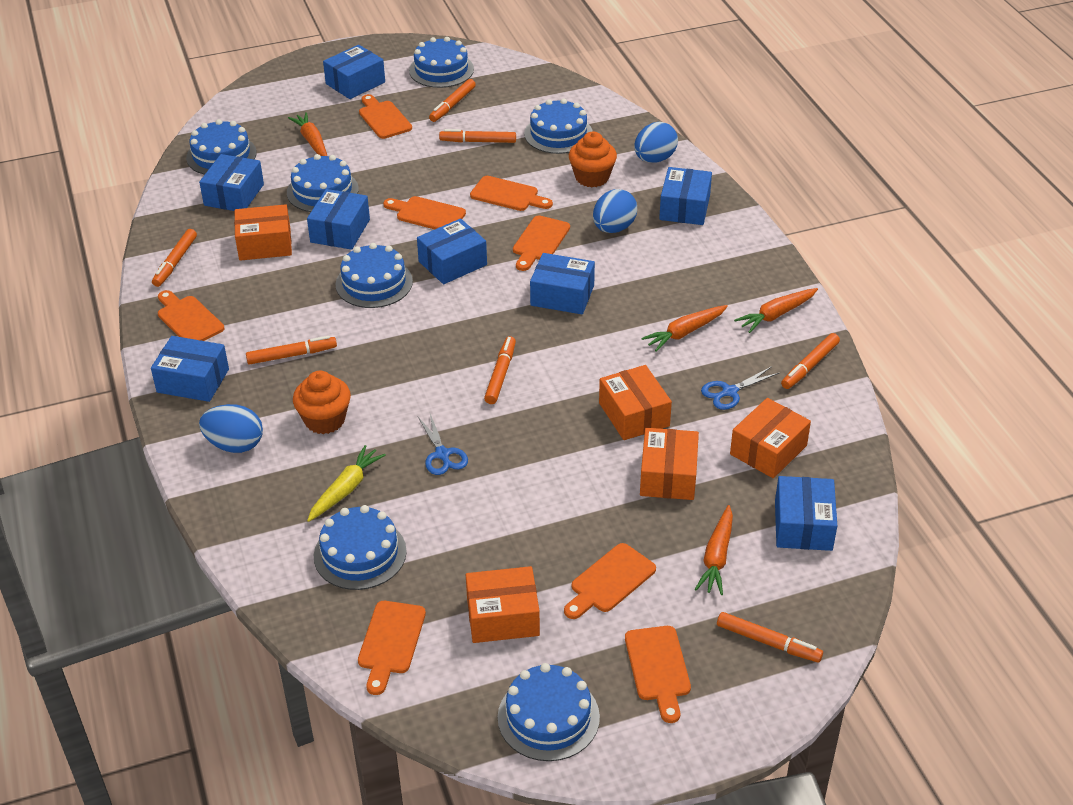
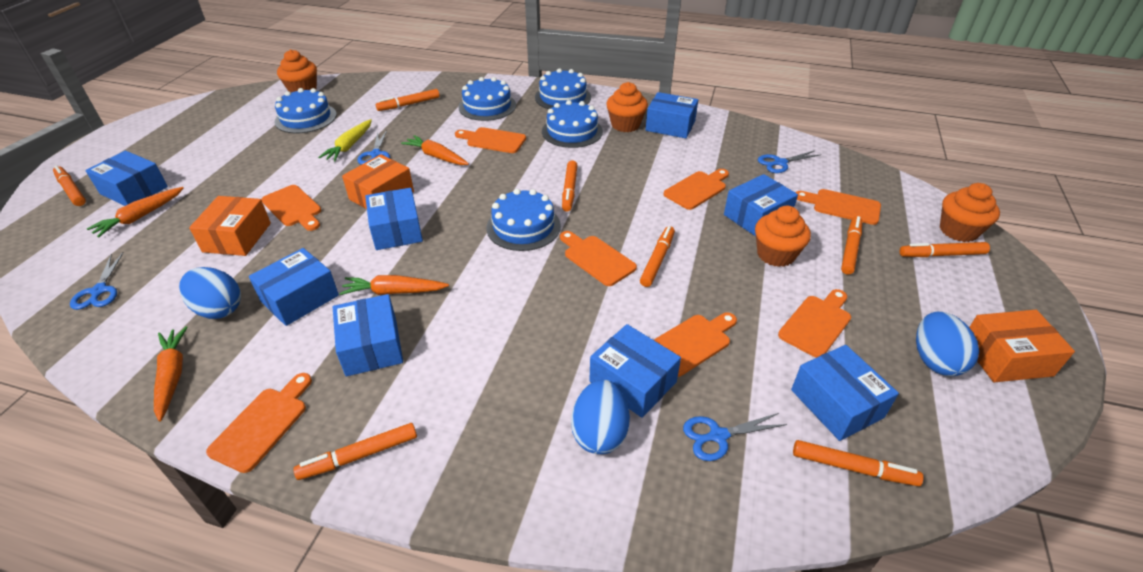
blue cake: [186,119,257,175] [287,154,359,212] [314,505,407,590] [336,243,413,308] [409,37,474,88] [498,663,600,761] [524,98,593,154] = 7 -> [275,88,337,133] [458,77,516,121] [486,189,561,251] [535,68,591,109] [542,100,603,148] = 5
blue scissors: [418,414,468,475] [701,366,779,410] = 2 -> [70,252,124,310] [357,130,390,165] [683,413,787,461] [758,151,820,173] = 4
orange box: [234,204,292,261] [466,566,540,643] [599,365,672,440] [640,428,699,500] [730,398,811,478] = 5 -> [189,196,271,256] [342,154,414,209] [969,310,1075,382] = 3
orange cupcake: [293,371,351,434] [569,132,617,187] = 2 -> [277,49,317,93] [606,82,648,132] [755,206,811,267] [940,183,1000,242] = 4
orange marker: [152,229,197,287] [246,336,337,365] [429,79,476,122] [439,129,516,143] [484,336,516,404] [717,612,823,663] [781,333,840,389] = 7 -> [53,165,86,206] [294,423,417,480] [376,89,440,111] [562,160,578,212] [640,226,675,287] [793,440,923,486] [841,216,862,275] [900,242,990,257] = 8

